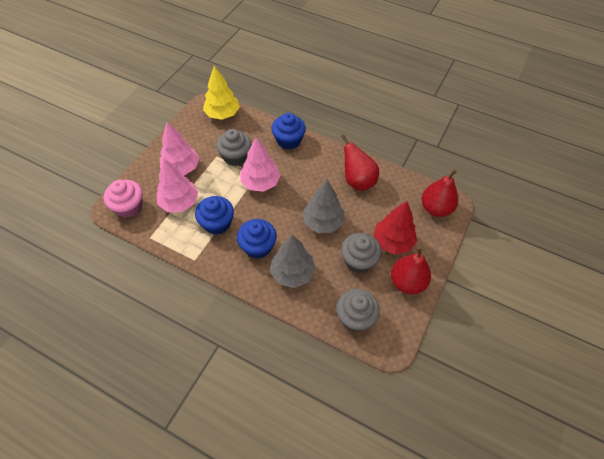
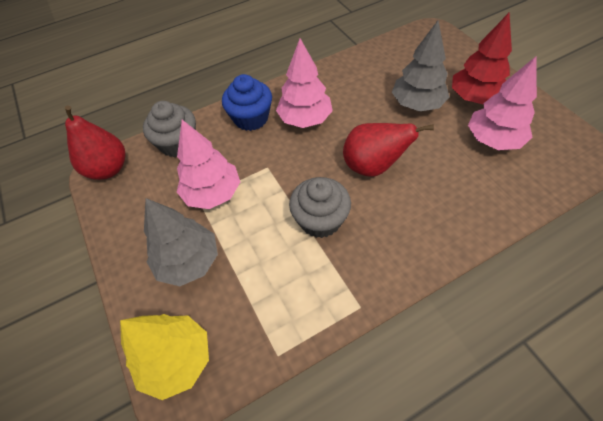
blue cupcake: [195,196,234,235] [237,219,277,259] [272,113,306,150] = 3 -> [222,74,272,131] = 1
grey cupcake: [216,129,251,166] [336,289,380,332] [341,233,382,273] = 3 -> [143,101,196,157] [289,177,351,238] = 2
pink cupcake: [104,180,143,218] = 1 -> none = 0
red pear: [341,134,379,191] [391,247,431,294] [422,170,458,217] = 3 -> [65,106,125,180] [343,123,434,177] = 2

